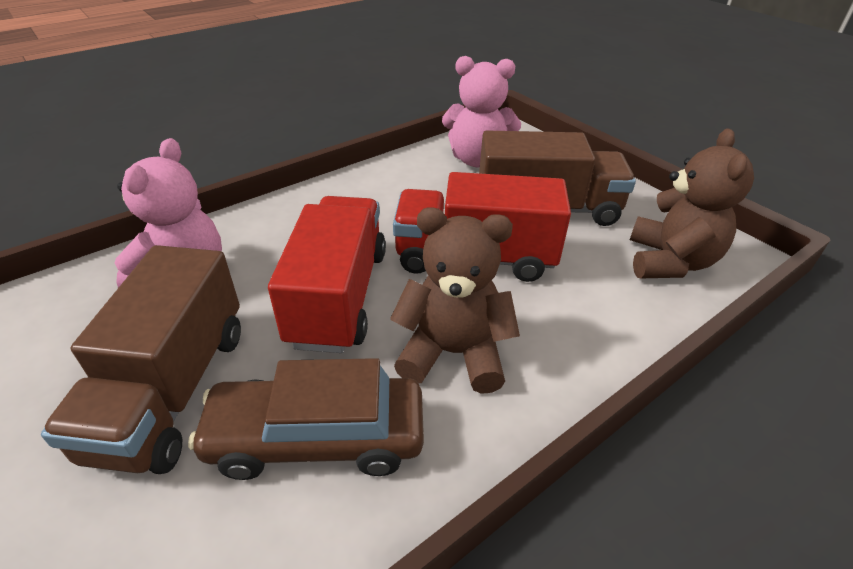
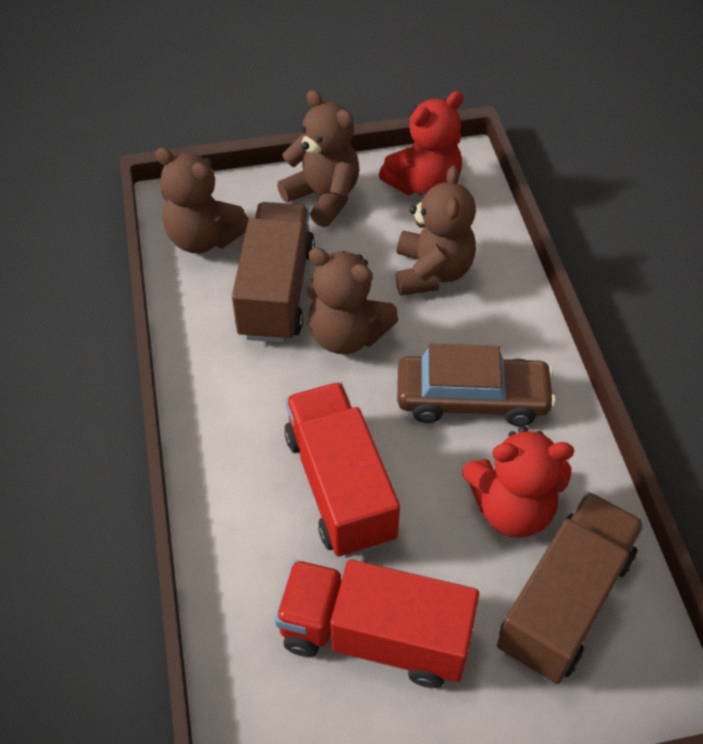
brown teddy bear: [390,208,520,394] [630,128,754,278] = 2 -> [155,147,249,254] [277,90,359,227] [307,247,398,354] [396,166,476,296] = 4
pink teddy bear: [115,138,222,288] [442,56,521,167] = 2 -> none = 0
red teddy bear: none = 0 -> [379,91,463,196] [462,426,574,538] = 2

